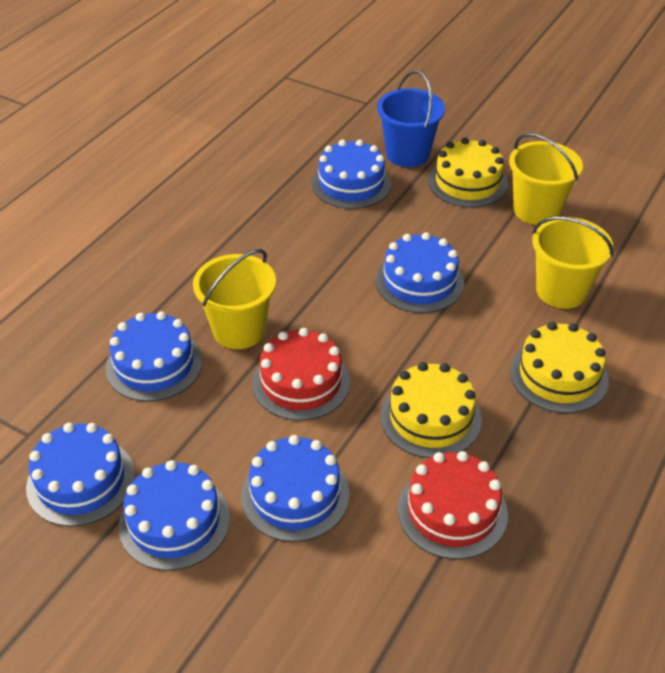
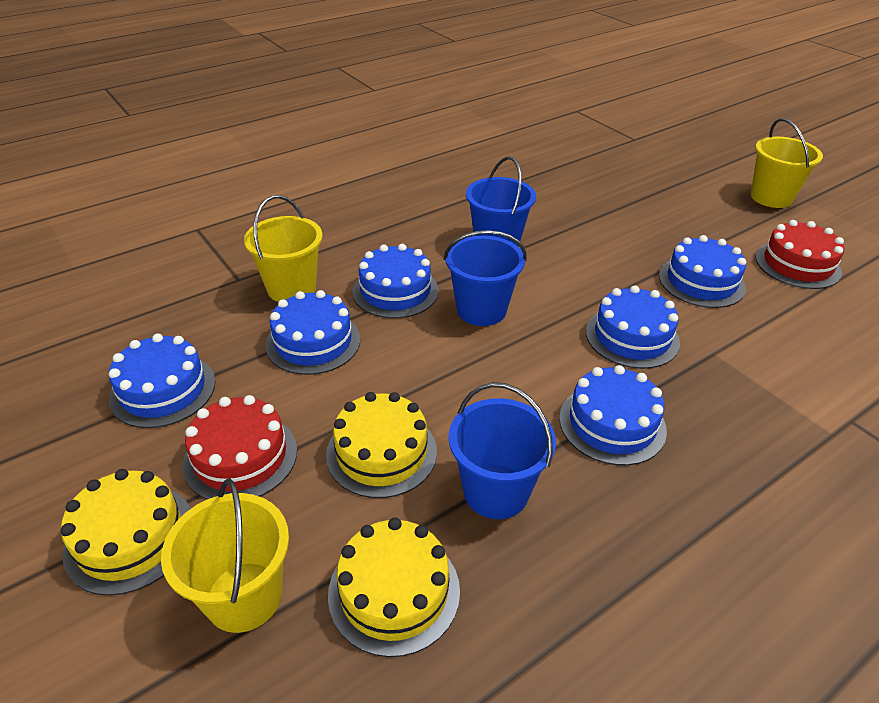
blue bucket: [377,70,445,167] = 1 -> [444,230,527,326] [449,382,556,519] [466,156,536,247] = 3

